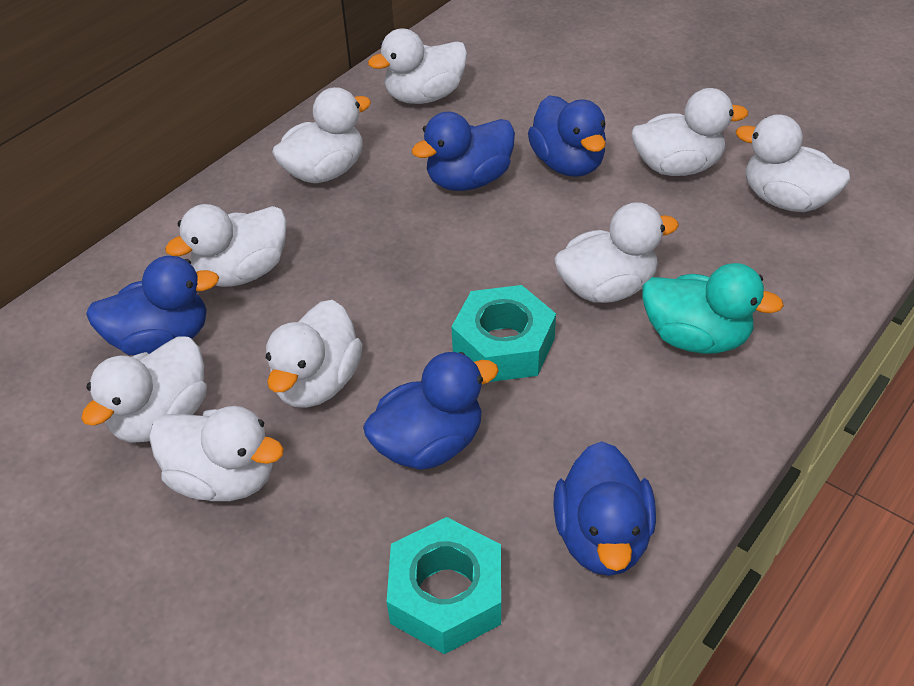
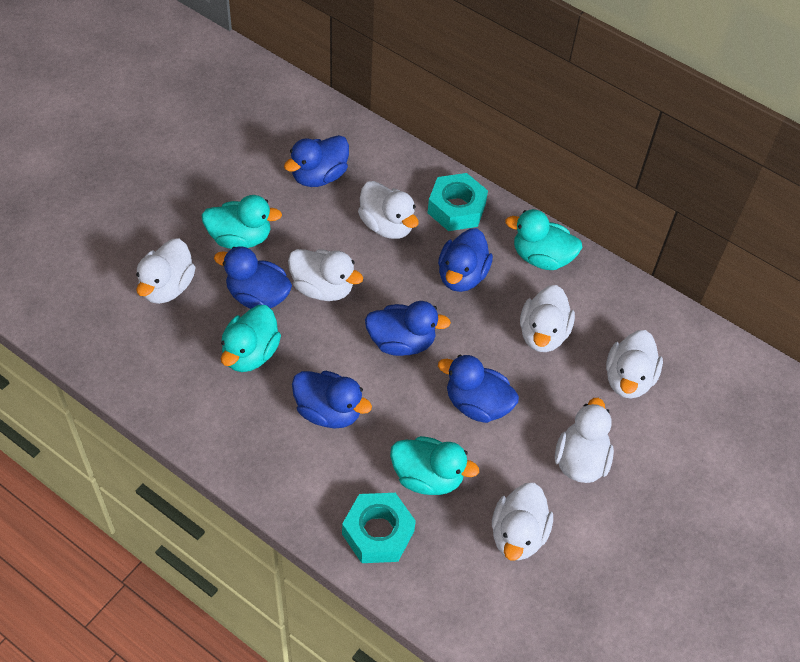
blue duck: [86,256,219,356] [363,352,499,470] [411,111,515,191] [528,96,606,177] [553,441,656,576] = 5 -> [214,246,292,309] [284,135,349,187] [292,371,372,429] [365,301,451,356] [438,228,493,292] [438,355,519,423] = 6
turquoise duck: [642,263,784,354] = 1 -> [202,195,282,249] [221,305,281,372] [390,436,479,495] [505,209,583,270] = 4
white duck: [81,336,207,443] [149,406,284,501] [165,204,287,287] [266,300,363,408] [272,87,371,183] [368,28,467,104] [554,202,679,303] [632,88,748,176] [736,114,850,212] = 9 -> [136,238,195,304] [288,249,363,301] [358,181,419,239] [492,483,553,561] [520,285,575,352] [555,398,614,483] [606,330,663,398] = 7

